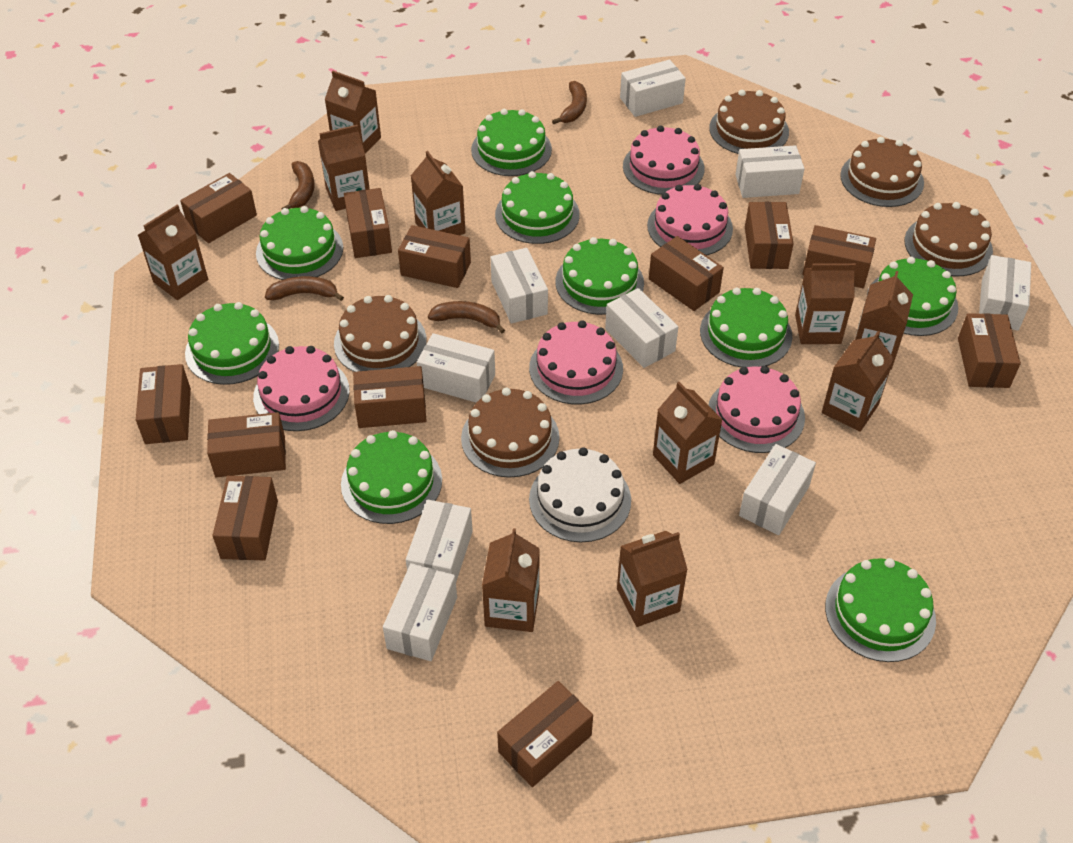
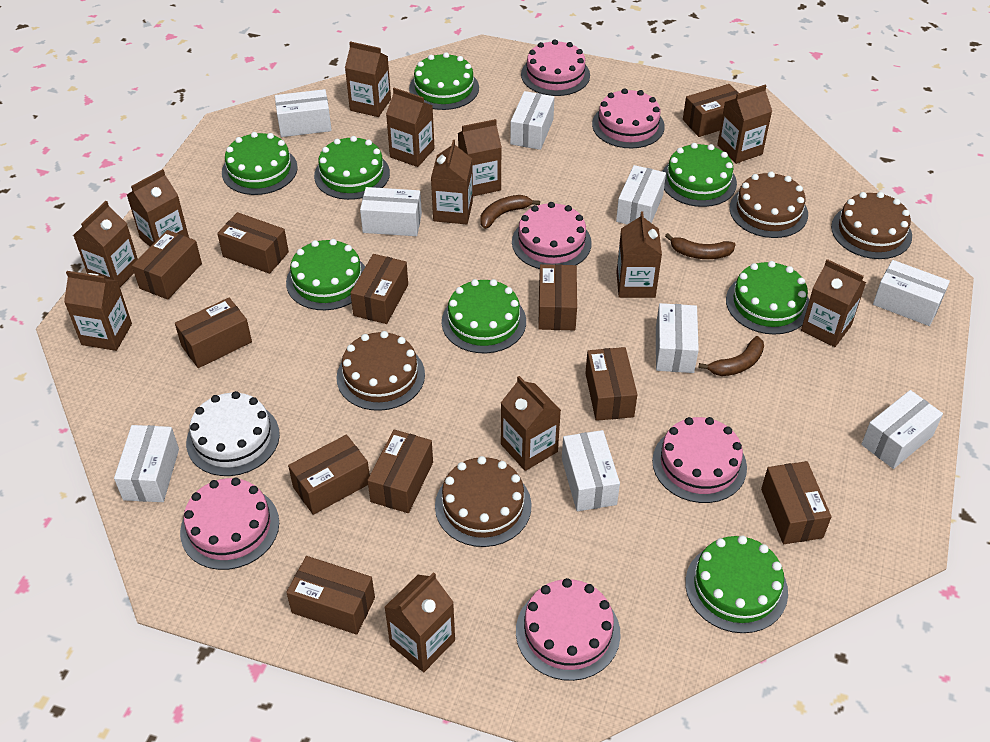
brown banana: [265,276,344,301] [282,161,315,209] [428,301,505,333] [552,81,587,124] = 4 -> [480,195,540,229] [665,233,736,259] [699,336,764,376] = 3
brown box: [136,364,191,444] [180,173,257,243] [207,412,286,477] [212,476,278,561] [344,188,392,258] [353,366,426,428] [398,225,471,288] [497,681,593,787] [649,236,724,311] [745,202,794,269] [802,225,876,288] [958,313,1021,388] = 12 -> [132,230,202,300] [175,298,252,368] [217,212,289,274] [286,556,375,635] [288,435,370,515] [350,254,408,324] [367,430,433,513] [538,264,577,330] [585,347,638,421] [683,84,738,137] [761,461,832,544] = 11
brown cake: [334,295,426,372] [461,388,560,478] [709,90,789,154] [840,137,924,207] [904,202,993,276] = 5 -> [337,331,425,411] [435,456,532,547] [730,171,808,238] [831,192,912,259] = 4
brown carton: [138,205,208,300] [318,125,370,211] [324,71,381,154] [411,151,466,235] [482,528,540,632] [617,531,688,627] [653,382,722,484] [795,263,856,344] [822,331,894,432] [855,271,913,370] = 10 -> [64,271,132,351] [73,201,138,287] [127,169,189,247] [345,41,391,117] [384,572,455,672] [386,88,435,167] [431,140,473,224] [458,119,502,196] [501,376,561,471] [617,212,662,298] [717,85,772,164] [801,259,866,347] = 12
green cake: [185,302,279,385] [256,206,343,280] [341,430,442,524] [471,109,552,176] [495,171,580,244] [555,237,644,315] [700,287,792,367] [825,558,936,662] [867,257,958,336] = 9 -> [222,132,298,195] [286,239,365,310] [314,136,390,200] [409,52,479,110] [442,279,526,353] [662,143,737,207] [685,535,788,633] [726,261,809,335] = 8
pink cake: [253,346,350,431] [529,320,623,404] [623,125,705,195] [647,184,733,256] [709,366,805,453] = 5 -> [180,477,279,570] [512,202,592,269] [516,578,621,681] [521,39,590,96] [592,88,665,148] [652,417,747,503] = 6

